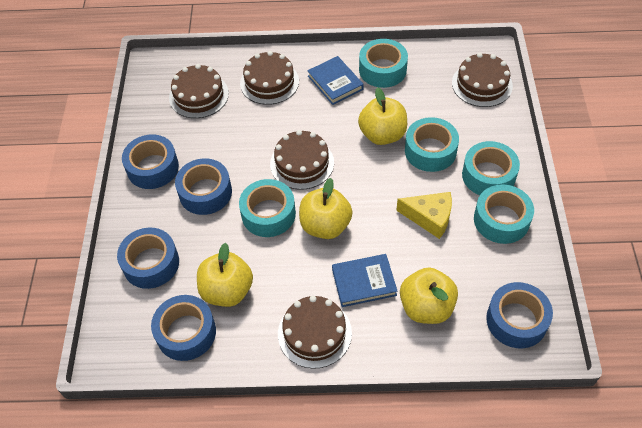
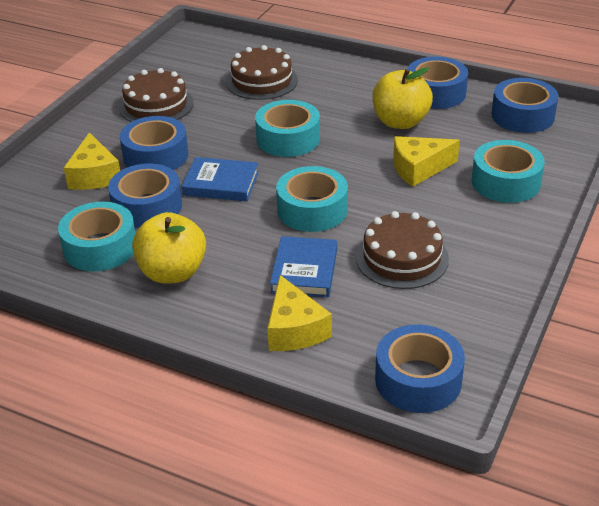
brown cake: [169,64,229,118] [240,51,299,105] [270,130,334,190] [278,296,352,369] [452,53,513,107] = 5 -> [119,68,193,122] [226,45,298,100] [356,211,449,289] = 3
turquoise tape: [239,179,296,237] [359,39,408,88] [405,117,459,172] [462,141,520,195] [474,185,534,244] = 5 -> [58,202,135,272] [255,100,320,157] [276,166,348,232] [471,140,544,203] = 4
yellow apple: [197,243,253,307] [299,178,353,239] [358,87,407,145] [400,267,458,324] = 4 -> [132,212,206,284] [372,67,433,129] = 2
yellow cheese: [396,192,452,239] = 1 -> [64,132,120,190] [267,275,332,351] [393,136,460,187] = 3

